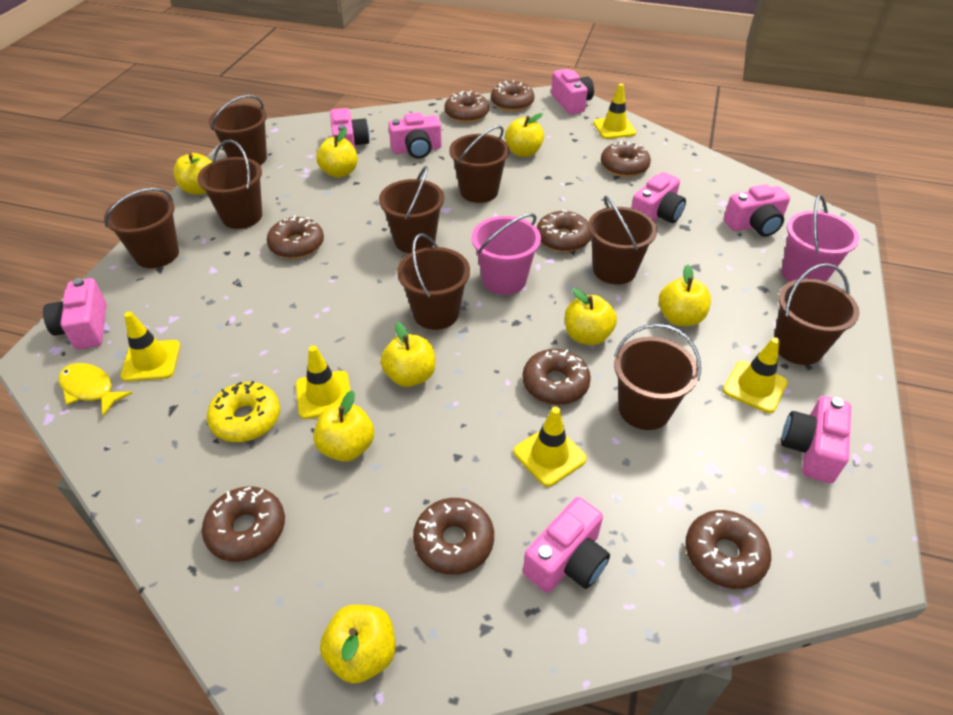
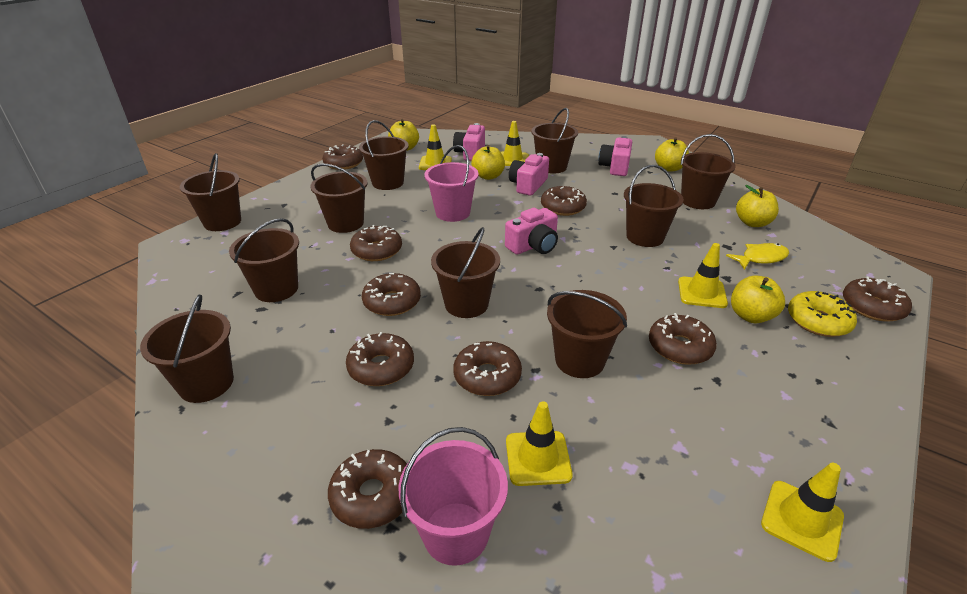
brown bucket: [104,188,179,268] [197,140,262,229] [208,95,267,165] [379,166,444,253] [397,234,470,330] [449,125,509,203] [588,196,657,284] [614,323,701,430] [774,263,859,365] = 9 -> [140,294,234,403] [180,153,241,231] [229,218,299,302] [310,163,367,233] [359,120,409,190] [431,227,500,318] [531,108,578,174] [547,290,627,378] [624,165,684,247] [681,134,736,209] = 10
pink camera: [43,278,106,350] [330,108,370,150] [388,112,442,159] [523,497,610,593] [551,69,594,115] [631,172,686,223] [723,184,790,237] [781,396,851,483] = 8 -> [453,123,485,161] [505,208,558,255] [509,153,549,196] [598,136,632,176] = 4
yellow apple: [173,153,212,195] [313,390,374,462] [317,128,358,178] [320,605,395,684] [381,322,435,387] [505,113,544,157] [565,288,617,345] [659,265,711,326] = 8 -> [388,119,419,151] [471,145,505,180] [655,138,689,172] [731,276,785,323] [736,185,779,227] = 5

